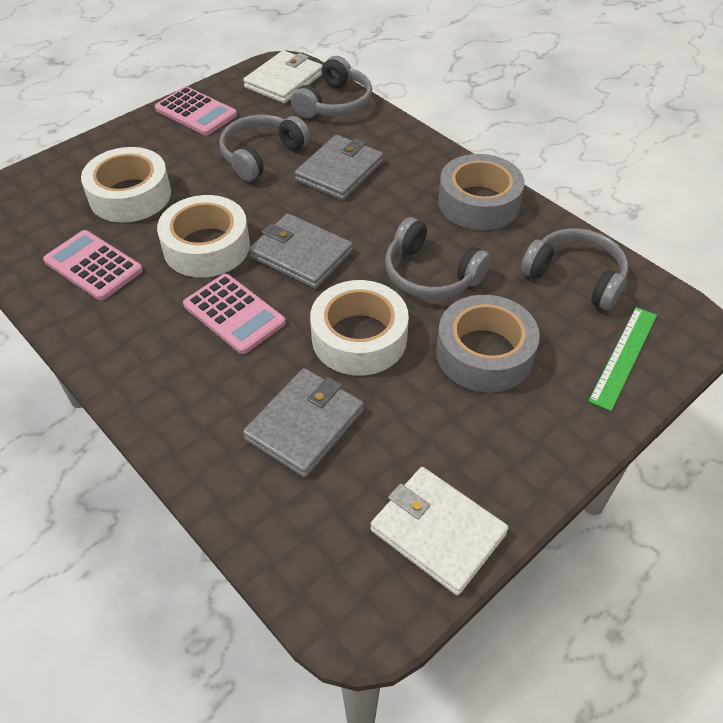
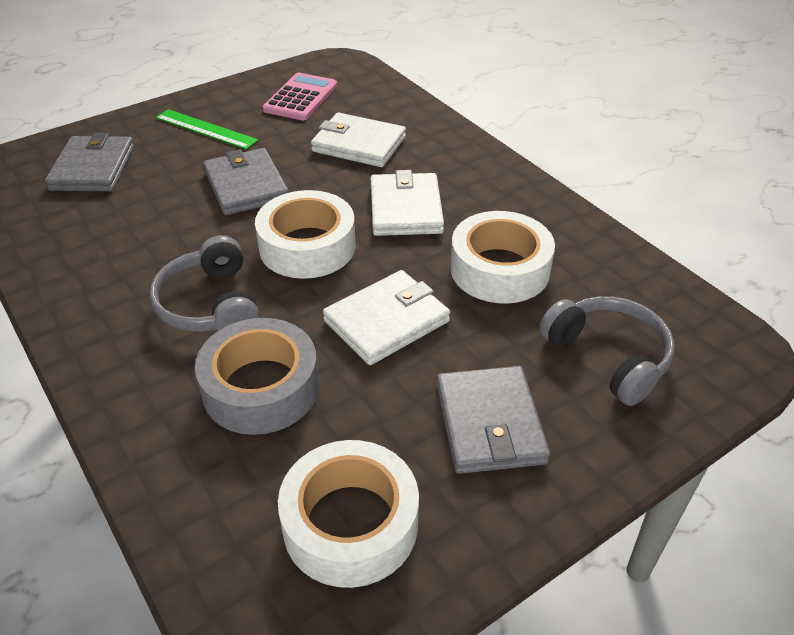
grey headphones: [219,115,310,182] [291,56,372,118] [385,217,491,299] [521,228,628,310] = 4 -> [150,235,259,332] [539,296,675,406] = 2
grey tape: [436,295,540,393] [438,154,525,230] = 2 -> [195,318,319,435] = 1
pink calculator: [43,230,143,301] [155,86,237,135] [183,274,286,354] = 3 -> [263,73,337,120] = 1
white wallet: [243,50,323,103] [370,467,508,595] = 2 -> [311,112,406,167] [323,270,450,365] [371,170,444,236] = 3

